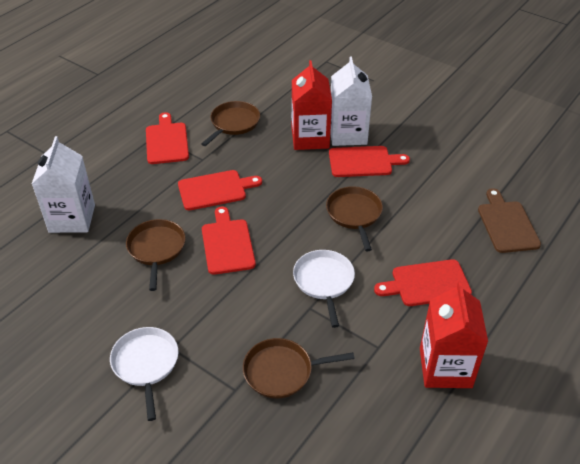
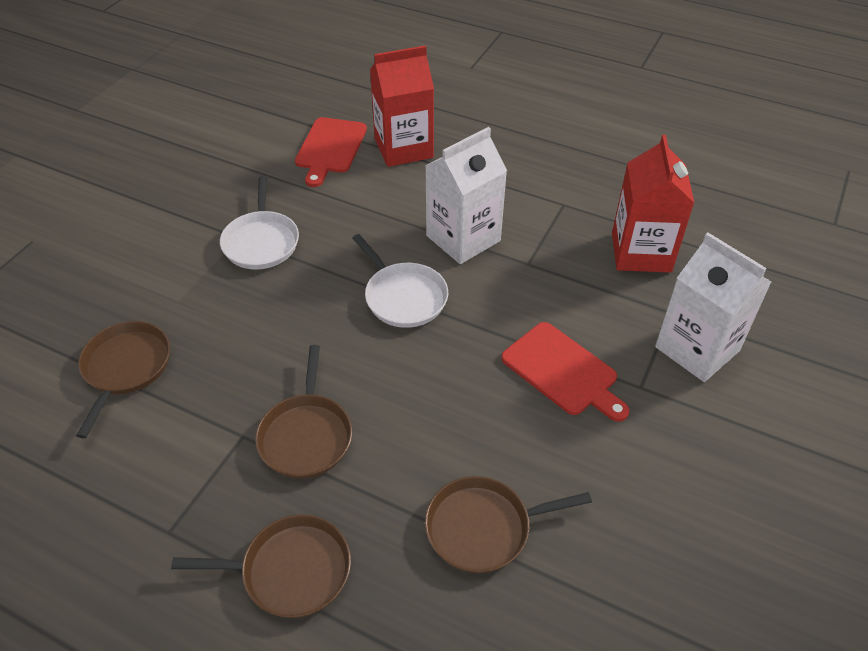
brown cutting board: [478,188,541,253] = 1 -> none = 0
red cutting board: [146,112,189,164] [178,170,262,210] [202,207,256,275] [329,146,410,177] [374,259,472,306] = 5 -> [295,117,367,187] [501,322,630,422] = 2

